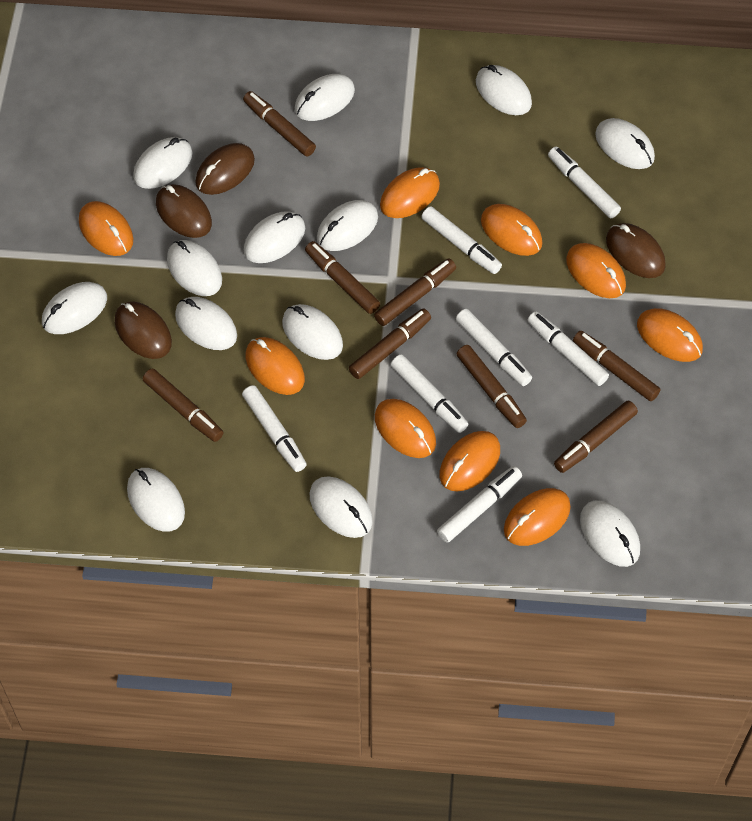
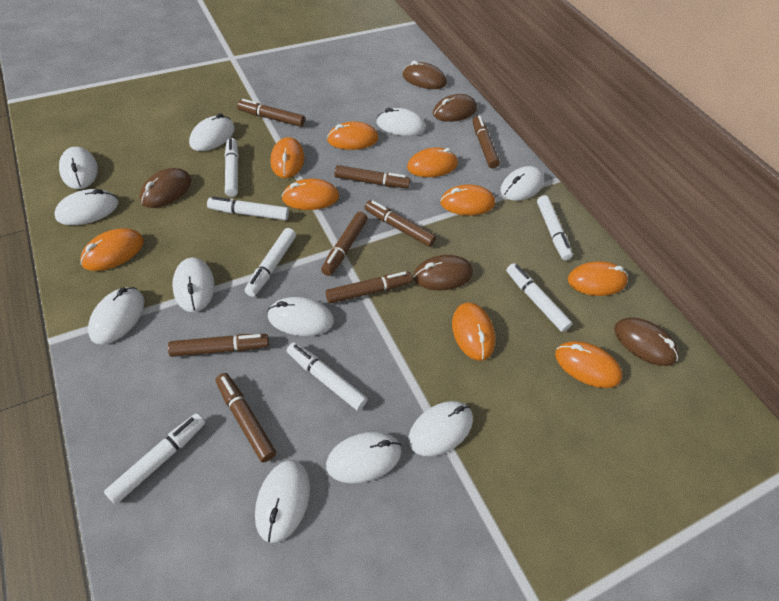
brown mouse: [115,302,172,359] [156,184,212,238] [195,143,255,195] [606,223,666,278] = 4 -> [139,168,192,208] [402,61,447,89] [413,255,473,291] [433,94,477,122] [614,317,678,366] = 5
white mouse: [42,282,107,334] [127,468,185,532] [133,137,192,189] [167,240,222,296] [175,297,237,350] [244,211,305,263] [282,304,343,360] [295,74,355,121] [310,476,373,538] [317,200,378,251] [476,65,532,115] [580,501,640,567] [595,118,655,169] = 13 -> [55,189,118,225] [59,147,98,189] [88,287,145,344] [172,258,215,312] [189,113,235,151] [255,460,310,543] [267,297,334,336] [326,432,402,484] [376,108,426,136] [408,401,473,456] [500,166,544,201] = 11

